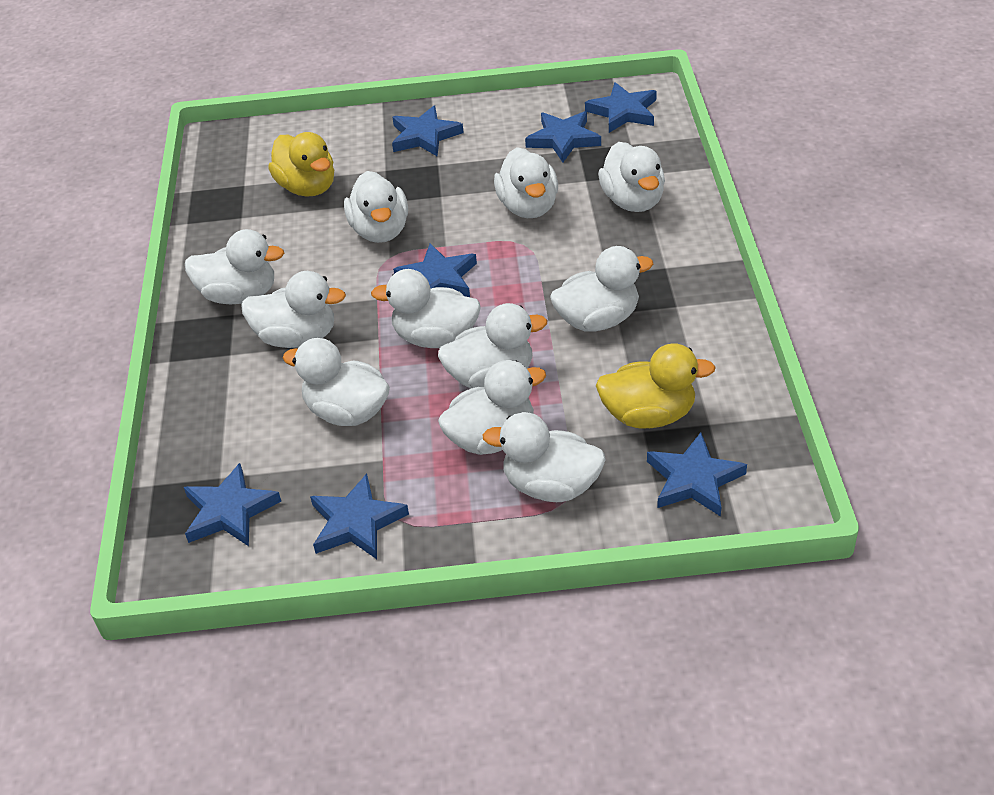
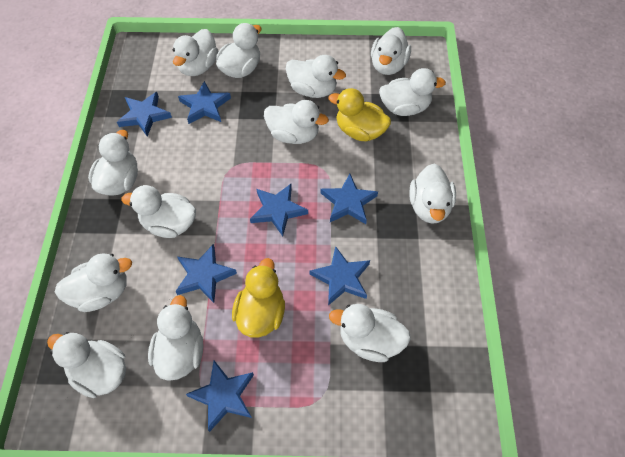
white duck: [185,229,284,304] [241,271,346,348] [283,338,390,426] [344,171,408,243] [371,269,481,348] [438,303,547,388] [438,360,546,455] [482,412,606,502] [494,147,558,218] [550,246,654,332] [598,142,665,212] = 11 -> [47,332,126,398] [55,253,132,312] [88,130,138,196] [121,185,196,238] [148,295,203,381] [173,29,219,76] [216,23,261,78] [264,100,329,144] [286,55,346,98] [329,304,411,362] [371,27,411,75] [379,68,446,116] [409,164,456,224] = 13

